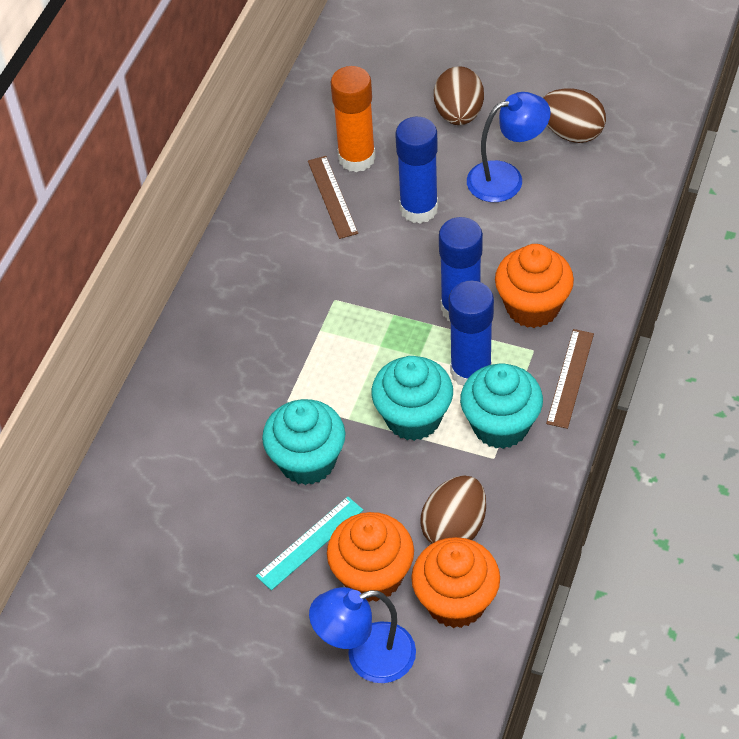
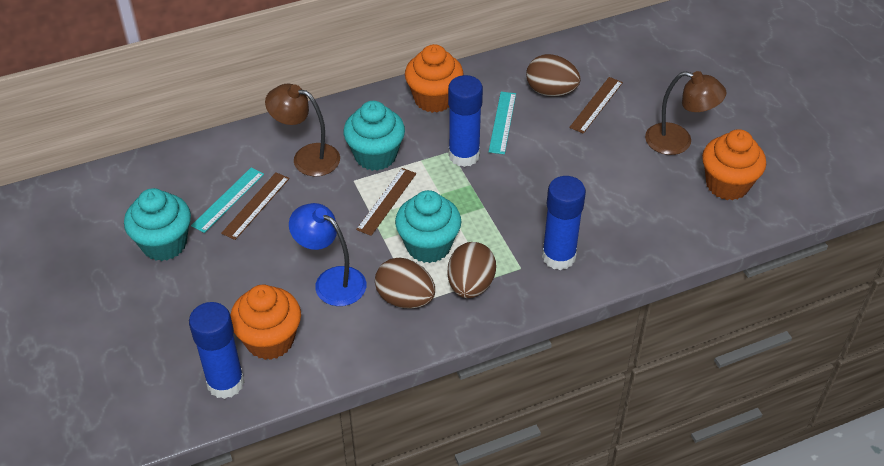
blue lamp: [309,587,416,683] [467,92,551,202] = 2 -> [289,203,366,306] = 1
brown lamp: none = 0 -> [265,84,340,176] [645,71,727,155] = 2
brown ruler: [308,156,358,239] [546,329,594,429] = 2 -> [221,172,290,240] [356,168,416,236] [569,77,623,134] = 3
orange glue stick: [331,66,376,172] = 1 -> none = 0
turquoise ruler: [256,496,363,590] = 1 -> [191,167,264,233] [489,92,516,154] = 2

